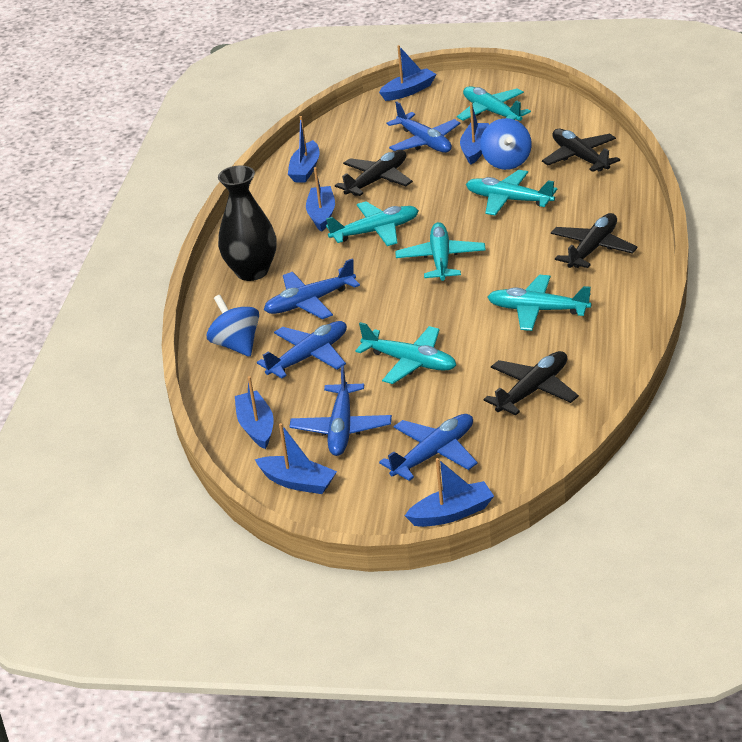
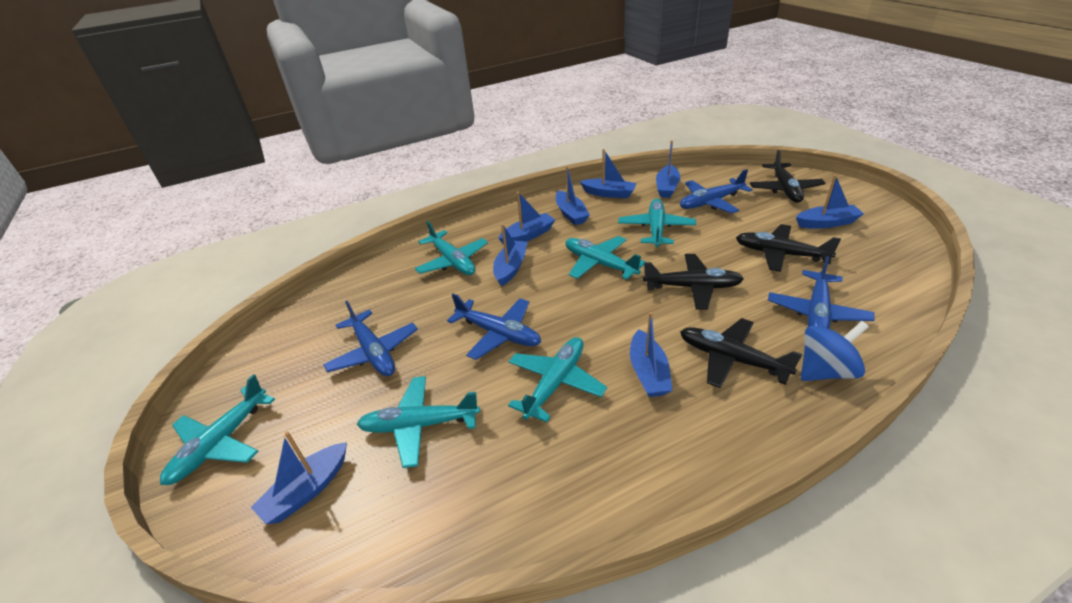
black vase: [218,165,277,281] = 1 -> none = 0
blue boat: [235,376,274,449] [255,423,337,494] [288,116,320,183] [306,167,335,232] [379,45,436,101] [405,458,494,527] [460,102,489,165] = 7 -> [251,431,347,524] [493,224,528,286] [498,192,555,244] [556,166,590,225] [580,149,637,198] [630,312,673,397] [656,140,680,198] [796,175,864,229] = 8
blue plane: [257,321,347,378] [264,258,360,319] [289,366,392,456] [379,414,478,481] [387,102,460,153] = 5 -> [323,301,418,376] [447,294,541,360] [680,169,753,213] [768,256,875,329] = 4
blue spinning top: [207,295,259,357] [480,118,532,170] = 2 -> [801,321,869,381] = 1

